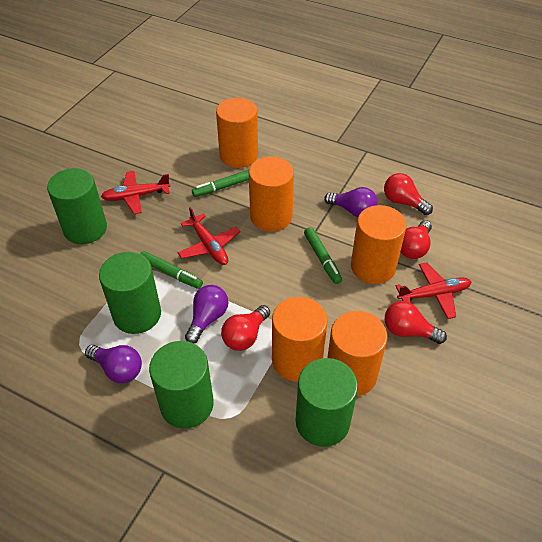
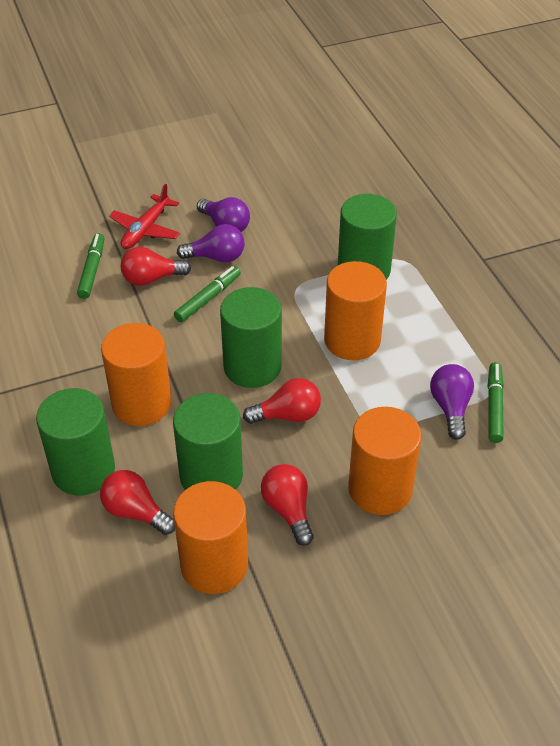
orange cylinder: [216,98,258,168] [249,156,294,232] [272,297,327,382] [327,311,387,397] [351,205,407,284] = 5 -> [101,323,172,426] [173,481,248,594] [324,261,387,360] [348,407,421,515] = 4
red plane: [101,171,171,214] [178,207,240,265] [395,262,471,319] = 3 -> [109,184,180,249] = 1

